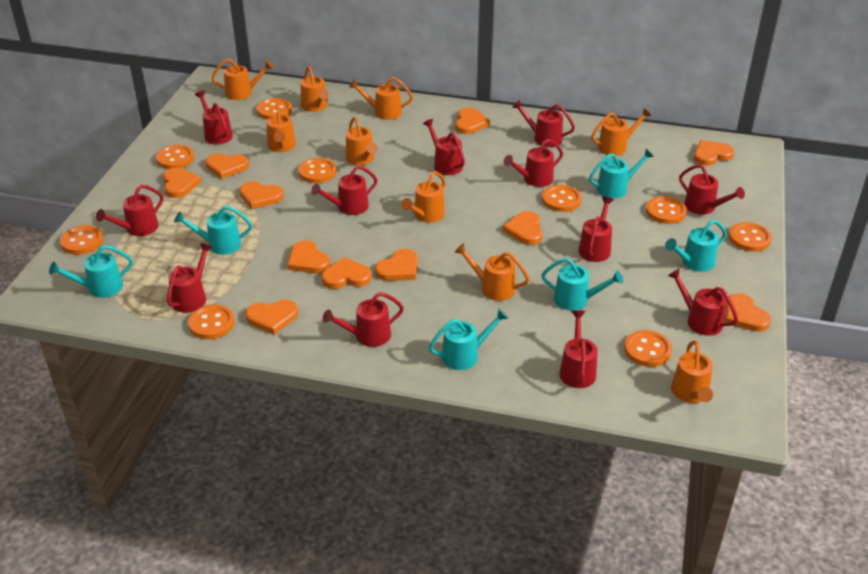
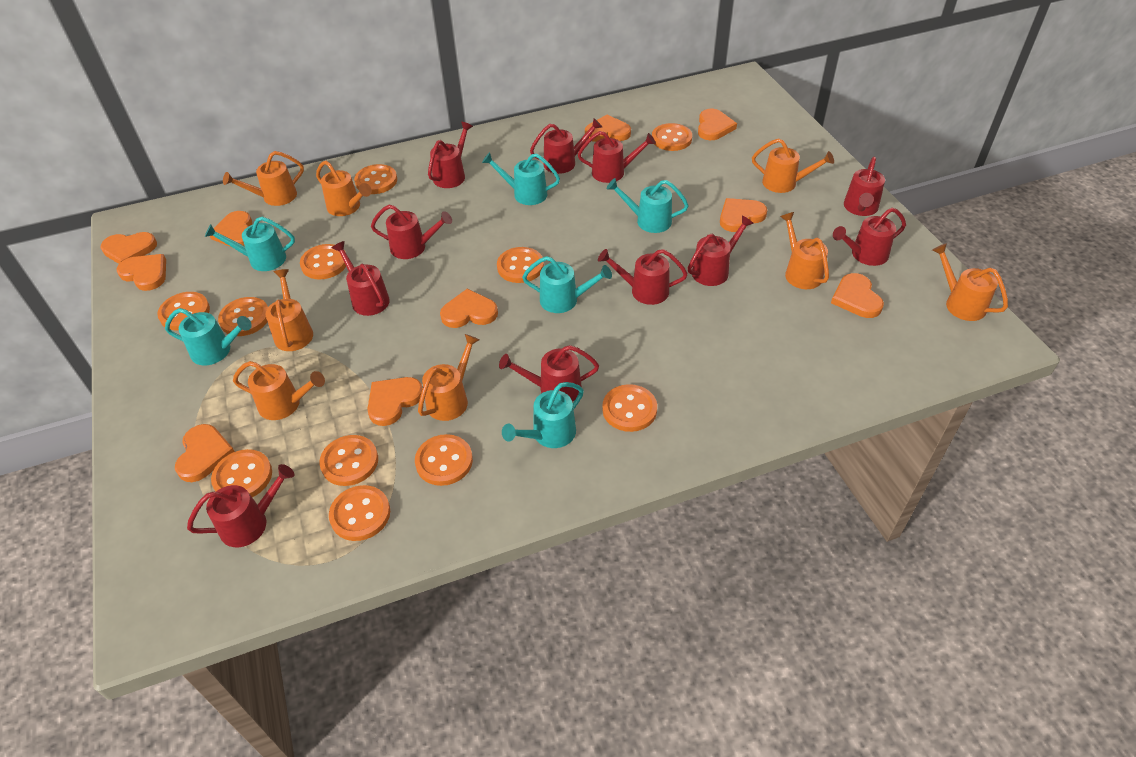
orange button: [60,225,103,255] [156,145,194,169] [188,305,235,339] [257,98,292,120] [298,158,337,183] [542,185,582,212] [624,330,672,367] [646,196,687,224] [729,222,772,252] = 9 -> [157,292,210,330] [211,449,272,497] [218,297,268,336] [300,244,346,279] [319,435,378,486] [329,485,390,541] [354,164,397,194] [415,434,473,486] [497,247,544,283] [602,384,657,432] [652,123,692,151] = 11
orange heart: [163,168,201,198] [205,153,249,179] [239,181,284,209] [245,300,298,335] [287,240,330,273] [321,257,372,289] [375,249,418,281] [455,107,490,134] [503,211,543,245] [694,140,734,166] [725,293,771,332] = 11 -> [101,232,157,264] [117,254,166,291] [175,424,235,482] [210,211,252,247] [367,377,423,426] [440,289,498,328] [585,115,631,142] [698,109,737,140] [720,198,767,232] [831,273,884,318] = 10
orange watering can: [212,59,274,100] [267,104,296,152] [301,66,329,112] [346,117,378,165] [349,77,413,120] [401,171,446,222] [455,243,530,301] [591,108,652,156] [671,340,713,403] = 9 -> [223,151,304,206] [233,361,325,420] [266,269,313,351] [316,161,372,216] [418,334,480,421] [752,138,834,193] [780,212,829,289] [932,243,1008,321] = 8
red watering can: [96,185,163,236] [167,243,212,313] [195,91,233,144] [311,166,378,215] [323,292,404,347] [423,119,465,175] [503,139,563,187] [512,100,575,147] [559,310,598,388] [578,197,614,262] [668,269,738,336] [679,164,745,215] = 12 -> [187,464,294,547] [332,241,390,316] [371,205,452,259] [428,122,473,188] [499,345,599,402] [530,118,602,174] [578,131,656,183] [598,249,688,305] [688,215,754,286] [833,208,906,266] [844,157,885,216] = 11

